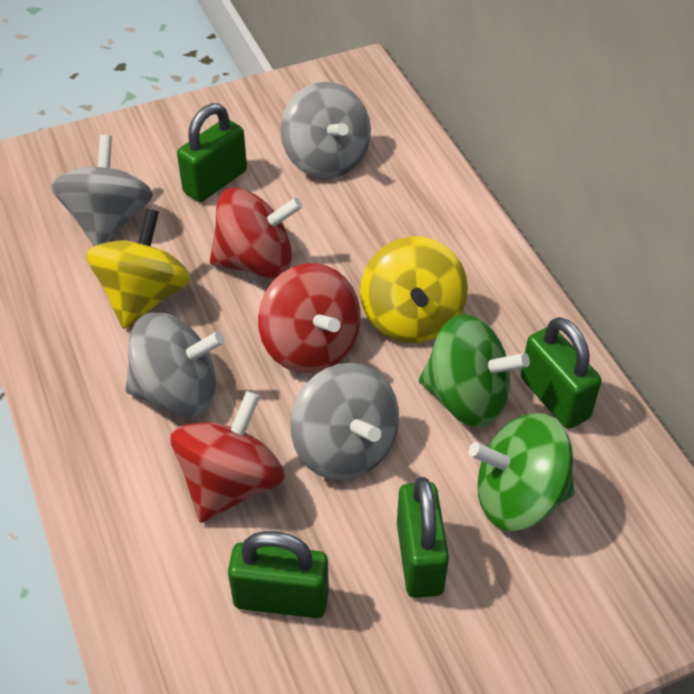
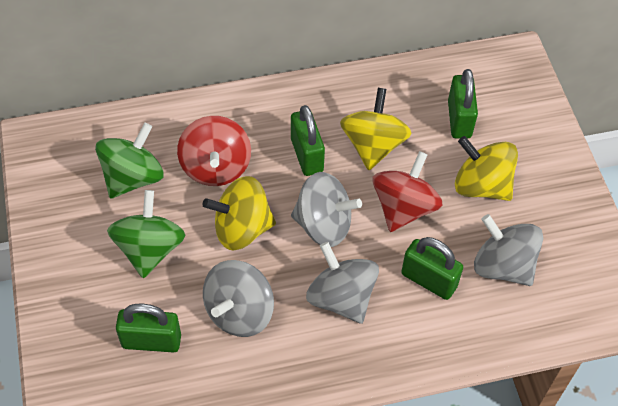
red spinning top: [170,391,285,523] [210,187,303,278] [258,263,361,373] = 3 -> [177,116,251,186] [372,151,442,232] = 2
yellow spinning top: [86,208,191,329] [360,236,468,343] = 2 -> [203,176,276,250] [340,88,412,170] [455,136,518,201] = 3

